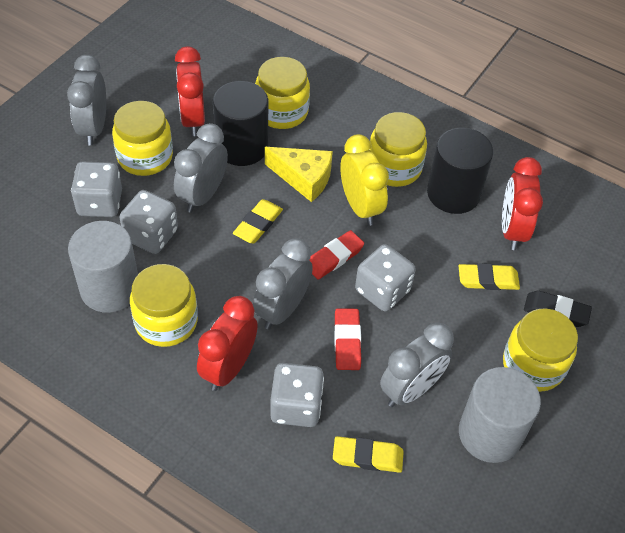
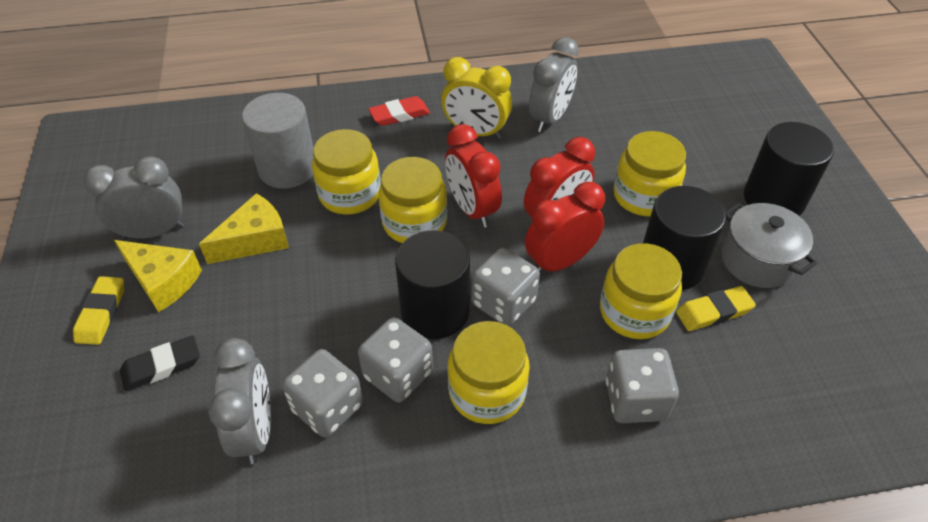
black cylinder: [213,81,268,166] [427,128,493,214] = 2 -> [395,230,470,339] [643,186,726,290] [744,122,834,216] = 3
grey clock: [67,55,106,145] [174,123,228,213] [253,238,313,330] [380,323,454,407] = 4 -> [84,156,184,239] [208,338,271,464] [529,37,579,132] = 3
grey cylinder: [68,221,138,313] [459,367,541,463] = 2 -> [242,93,314,189] = 1
grey pot: none = 0 -> [721,203,817,288] = 1
red eraser: [309,230,364,279] [334,308,361,370] = 2 -> [368,96,430,126] = 1
yellow cheese: [265,147,333,202] = 1 -> [114,240,202,312] [199,193,289,264] = 2
yellow eraser: [233,199,283,244] [333,436,404,473] [459,263,520,290] = 3 -> [73,276,124,345] [676,286,756,331] = 2

